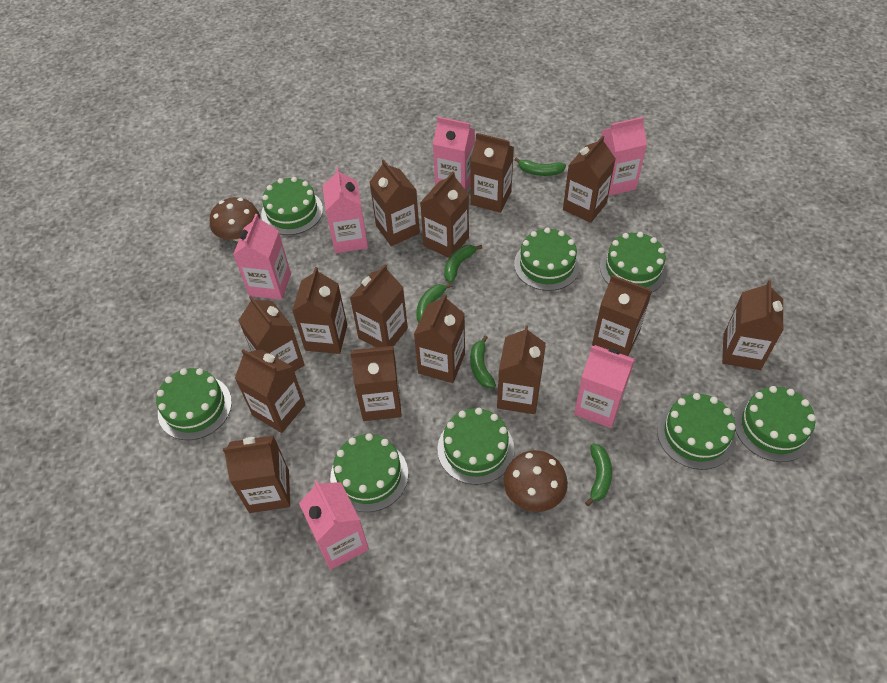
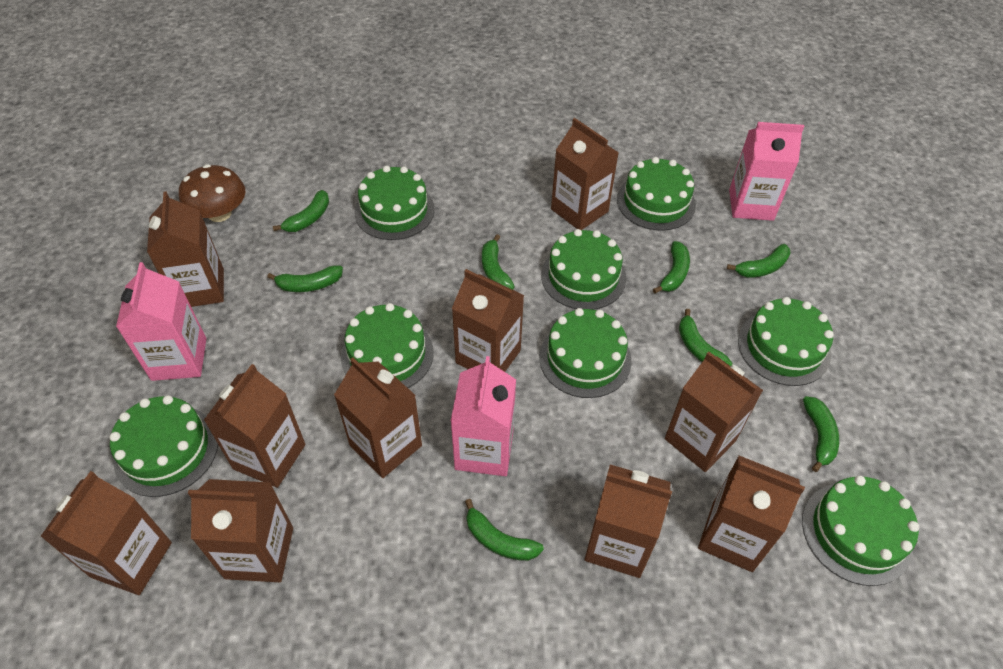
brown carton: [223,435,290,513] [235,349,306,433] [238,296,305,372] [292,267,347,354] [350,264,408,347] [350,346,402,421] [370,159,420,246] [414,294,465,383] [420,172,469,258] [470,133,514,213] [497,325,546,414] [563,136,616,223] [592,275,652,356] [722,280,783,370] = 14 -> [40,471,172,595] [147,191,224,307] [188,479,293,582] [204,364,305,488] [334,357,422,478] [452,269,524,372] [551,118,619,230] [585,464,672,578] [665,352,763,472] [698,456,805,572] = 10
brown mushroom: [210,197,260,241] [503,450,568,512] = 2 -> [179,164,246,222] = 1
green banana: [416,283,452,323] [444,245,482,283] [470,336,496,388] [514,157,566,176] [585,444,612,506] = 5 -> [267,265,343,292] [273,190,329,232] [465,499,544,561] [482,234,515,289] [653,241,690,293] [679,309,732,366] [727,244,791,278] [803,396,839,472] = 8
pink carton: [233,214,291,300] [299,480,369,570] [323,167,368,253] [433,117,475,191] [574,345,635,428] [601,117,647,196] = 6 -> [116,262,207,381] [451,356,516,476] [729,122,805,221] = 3

